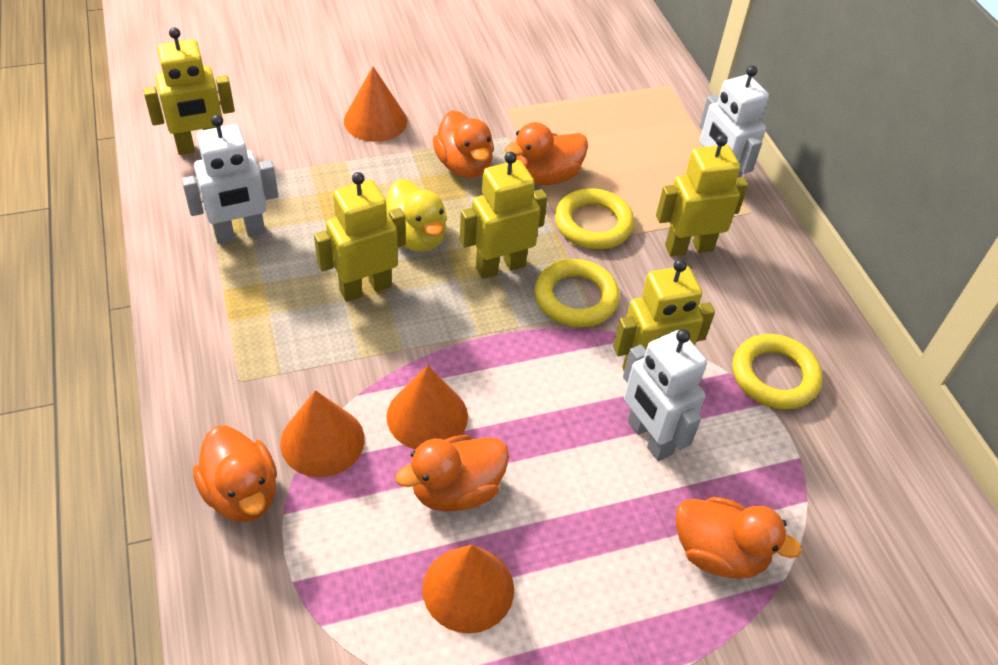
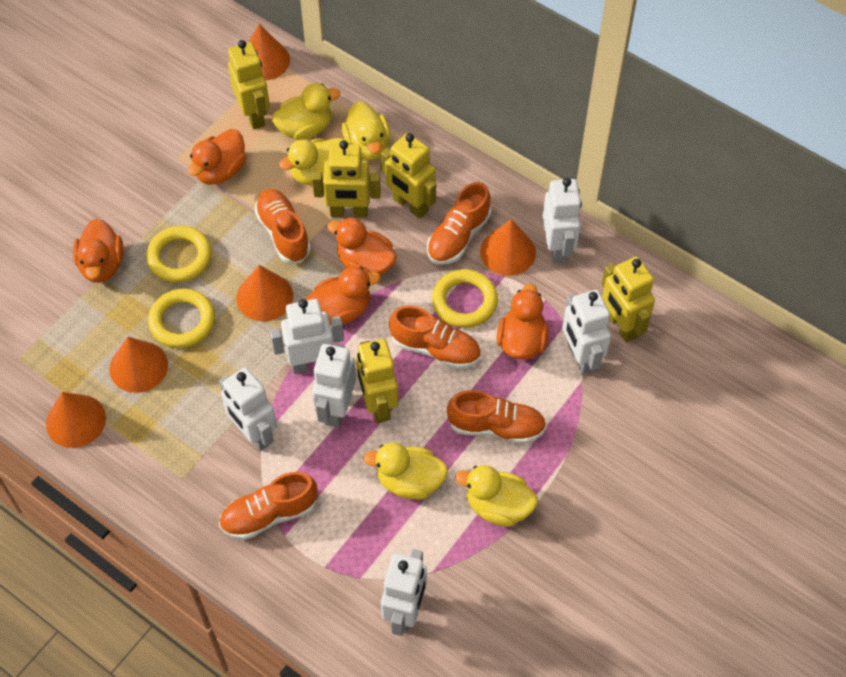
orange cone: [280,390,365,477] [344,66,407,142] [386,365,468,449] [422,545,514,633] = 4 -> [46,392,106,448] [109,337,168,393] [237,265,293,321] [248,24,290,80] [480,219,536,276] = 5
orange shoe: none = 0 -> [219,472,318,540] [254,189,311,263] [389,306,481,369] [427,182,491,265] [447,390,546,444] = 5
white robot: [182,114,278,244] [623,329,707,461] [700,66,769,178] = 3 -> [219,367,277,451] [270,299,344,374] [312,344,356,428] [381,549,427,636] [543,178,582,264] [562,290,611,375] = 6
yellow duck: [386,179,447,252] = 1 -> [272,83,340,140] [279,138,343,185] [342,101,390,160] [363,443,448,500] [455,465,538,527] = 5

